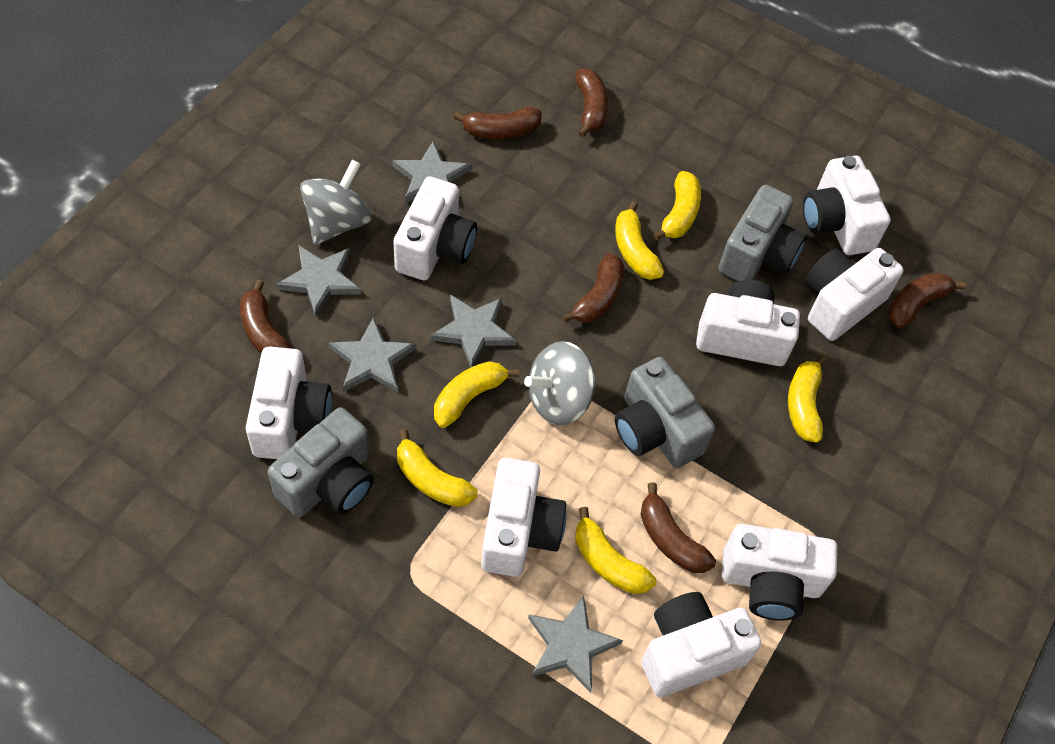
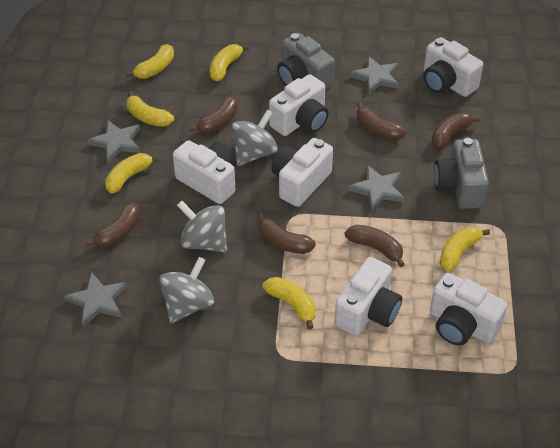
grey camera: [268,407,374,517] [615,357,715,468] [719,185,806,281] = 3 -> [277,33,335,89] [434,138,489,209] = 2
grey spinning top: [300,160,372,245] [524,341,596,425] = 2 -> [159,257,214,324] [177,201,227,253] [231,109,278,166] = 3
grey star: [276,245,361,317] [329,317,416,392] [392,141,471,203] [431,294,516,367] [528,595,623,693] = 5 -> [64,272,127,326] [87,120,141,162] [348,165,405,211] [349,56,400,95] = 4
white camera: [246,346,332,459] [393,176,477,280] [481,458,567,577] [641,592,762,697] [696,280,800,366] [722,524,837,621] [803,156,891,255] [806,248,904,341] = 8 -> [173,140,236,204] [269,74,329,136] [271,138,333,207] [334,257,402,336] [423,37,483,97] [430,273,508,346] = 6

